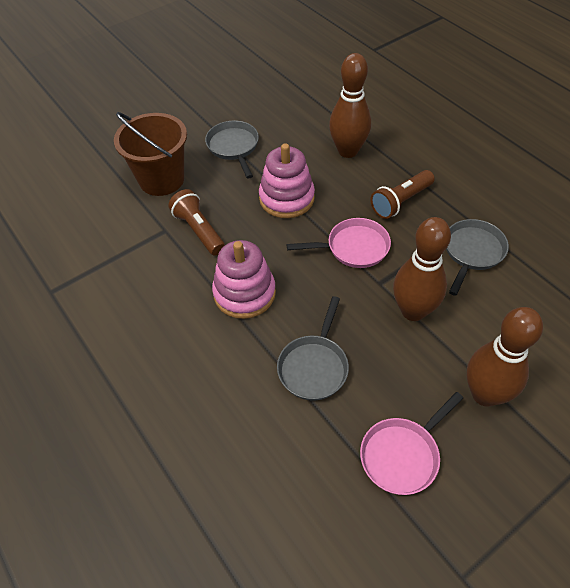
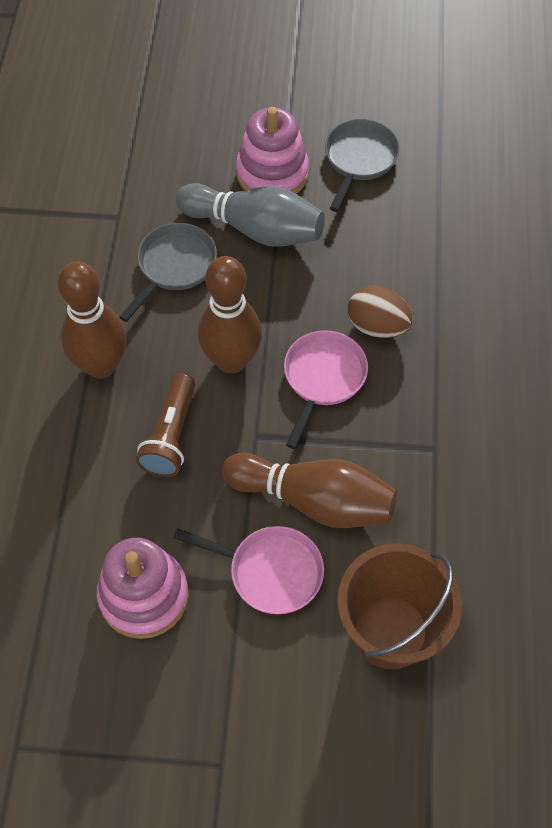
brown egg: none = 0 -> [348,285,413,338] = 1
brown flashlight: [168,189,225,256] [370,170,435,219] = 2 -> [136,373,195,477] = 1
grey bowling pin: none = 0 -> [176,183,325,247] = 1
grey pan: [205,121,259,178] [277,296,349,401] [446,219,509,296] = 3 -> [119,223,217,322] [325,119,400,212] = 2

